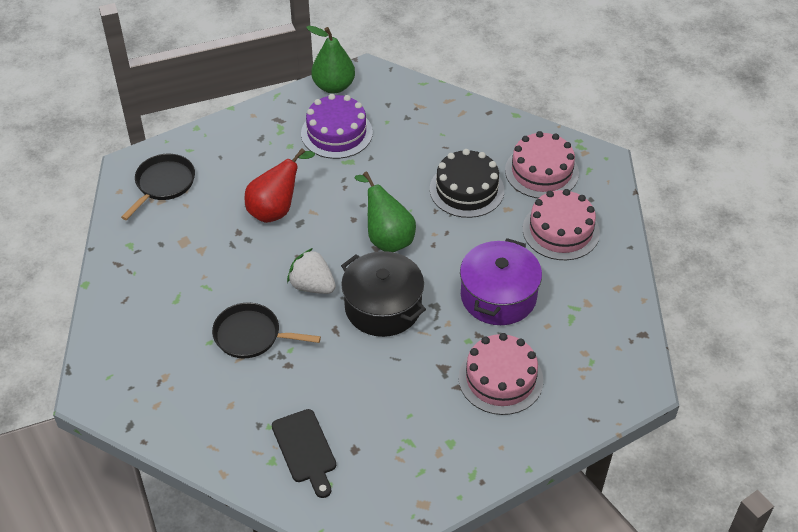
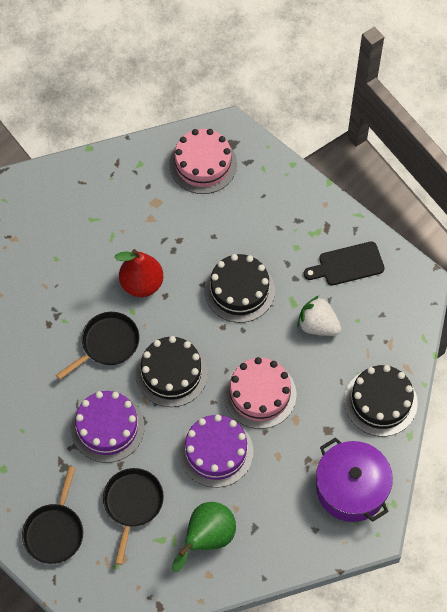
black cake: [430,149,504,218] = 1 -> [135,336,208,407] [204,254,275,323] [344,365,418,436] = 3
black pan: [121,154,195,220] [212,302,321,358] = 2 -> [22,466,83,564] [56,312,140,380] [103,468,164,565] = 3
black pot: [341,251,426,337] = 1 -> none = 0
green pear: [306,26,355,93] [354,172,416,252] = 2 -> [172,502,236,572] = 1
pink cake: [458,333,543,415] [505,131,579,198] [523,189,600,260] = 3 -> [169,129,237,194] [224,357,296,429] = 2
purple cake: [301,94,373,159] = 1 -> [71,391,145,463] [179,414,253,487] = 2

